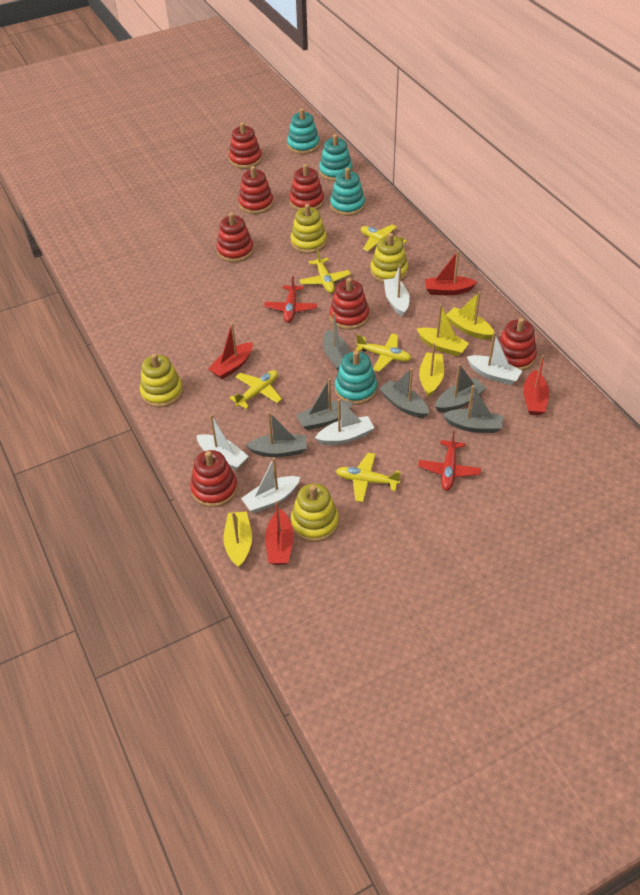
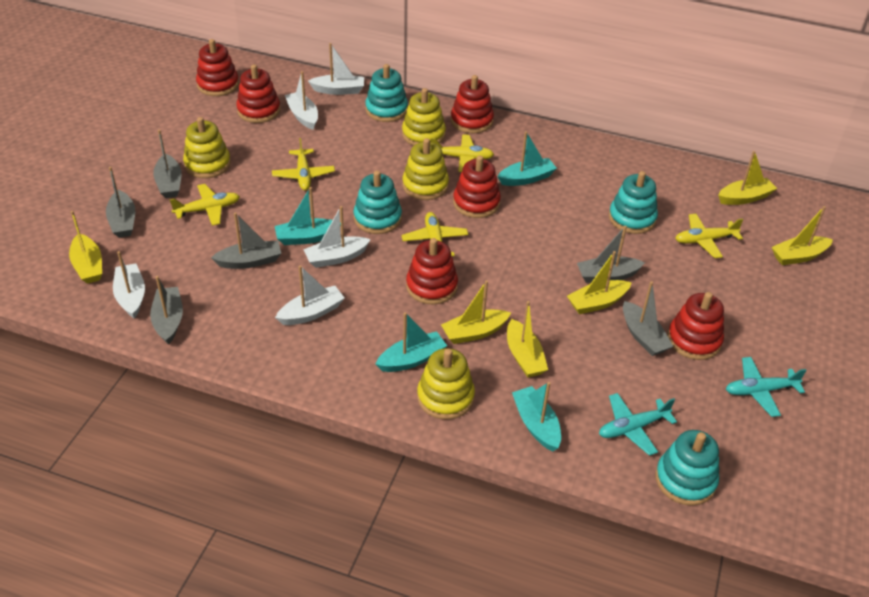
red boat: [208,323,253,380] [265,501,294,565] [425,250,477,295] [523,355,549,415] = 4 -> none = 0
red plane: [264,276,317,323] [418,431,481,491] = 2 -> none = 0
red stacking toy: [190,450,238,507] [217,213,254,262] [229,122,262,169] [238,166,273,214] [289,164,324,211] [329,278,369,330] [499,318,537,371] = 7 -> [196,39,239,96] [236,64,280,123] [406,238,458,305] [451,75,494,133] [453,156,501,218] [668,292,724,360] = 6
turquoise boat: none = 0 -> [275,187,341,245] [376,312,447,372] [497,131,557,186] [512,382,561,451] = 4
turquoise plane: none = 0 -> [599,393,677,456] [726,357,807,417] = 2
yellow boat: [223,511,252,568] [416,304,469,357] [419,343,444,397] [446,291,494,340] = 4 -> [69,211,102,284] [441,281,511,344] [507,301,548,377] [567,251,632,314] [718,151,777,205] [772,206,833,265] = 6

